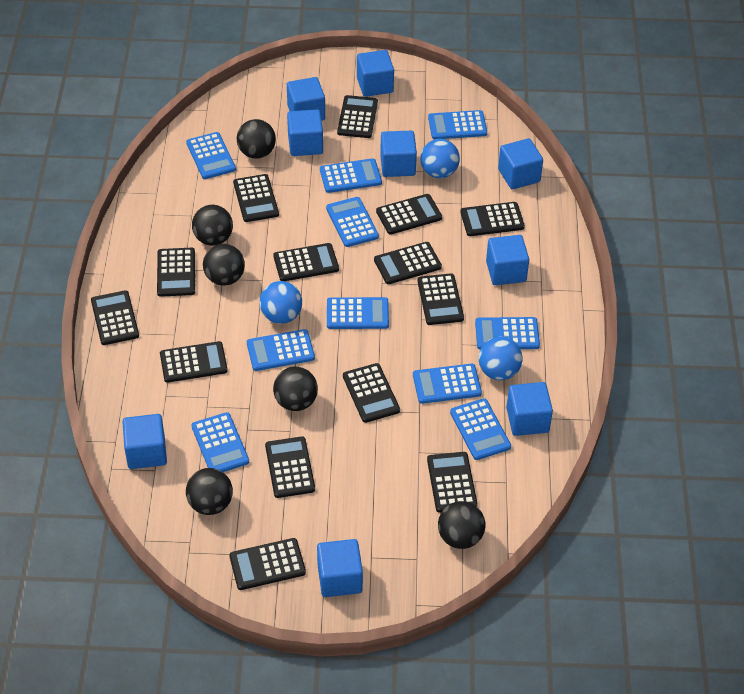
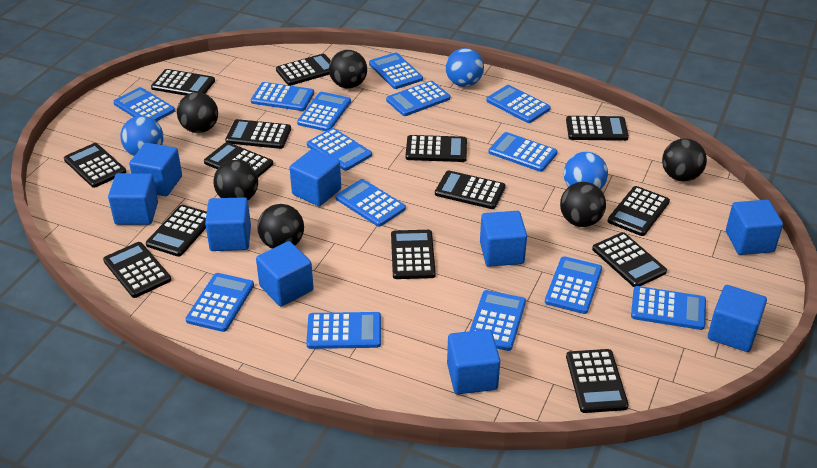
blue calculator: [186,132,236,179] [192,412,249,472] [247,329,315,371] [320,158,382,193] [326,197,379,247] [327,297,389,329] [413,364,482,404] [428,110,487,139] [450,398,511,460] [475,317,540,350] = 10 -> [113,87,175,122] [186,273,254,332] [251,82,314,111] [297,92,351,131] [306,312,381,349] [307,128,372,171] [335,179,406,227] [369,52,423,89] [386,81,450,116] [470,290,526,351] [486,85,551,123] [489,132,558,172] [545,256,602,314] [631,286,706,330] = 14

